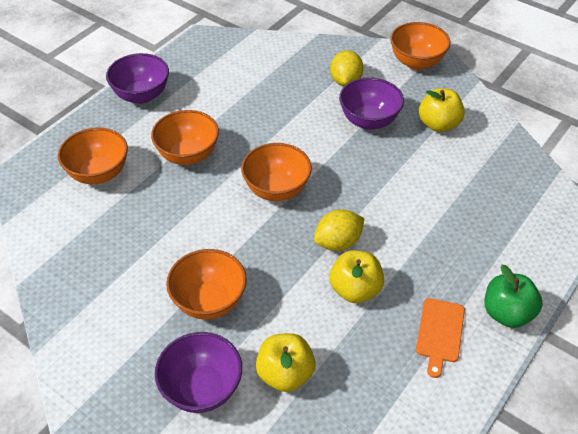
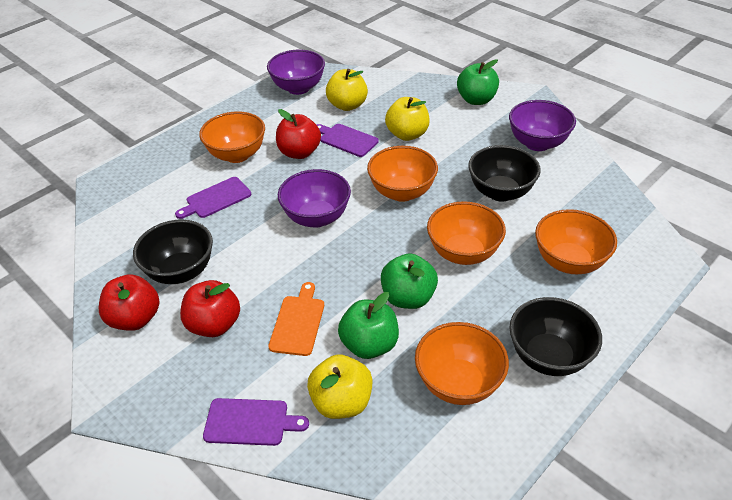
black bowl: none = 0 -> [133,220,213,284] [468,145,541,202] [509,297,602,376] = 3
green apple: [484,265,543,328] = 1 -> [338,292,399,359] [381,253,438,309] [457,59,499,105] = 3
purple cutting board: none = 0 -> [175,177,251,219] [203,398,309,446] [317,124,379,157] = 3
red apple: none = 0 -> [99,274,159,331] [180,280,240,337] [276,109,321,159] = 3
yellow lemon: [314,209,365,251] [330,50,364,86] = 2 -> none = 0

